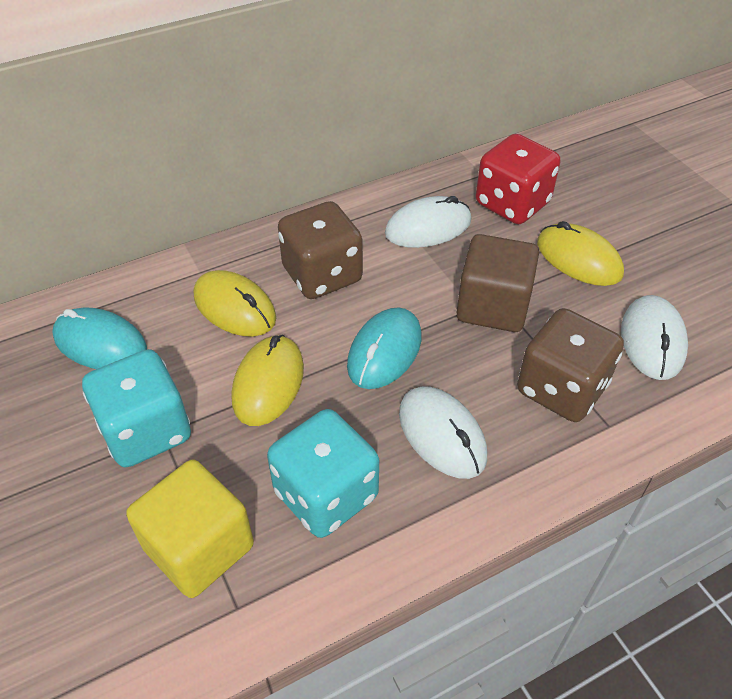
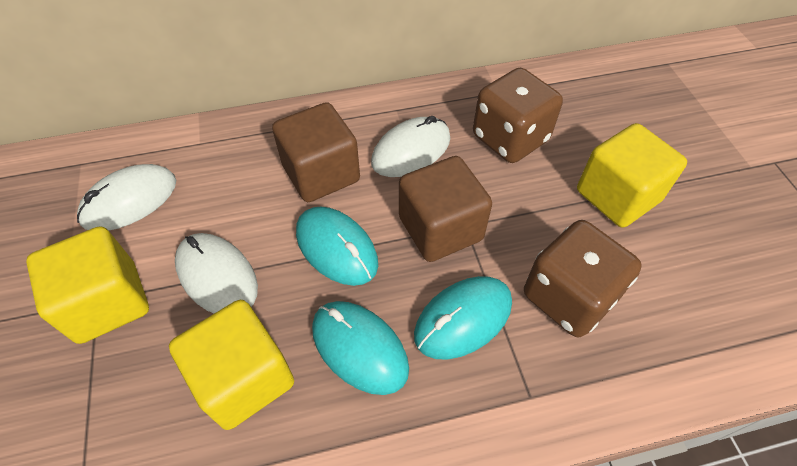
brown cube: [456,234,539,332] = 1 -> [272,102,360,202] [399,156,492,262] = 2
red dice: [476,134,561,224] = 1 -> none = 0
turquoise dice: [82,349,191,467] [267,409,379,538] = 2 -> none = 0
turquoise mouse: [52,308,147,369] [347,307,421,389] = 2 -> [296,207,378,286] [312,301,409,395] [414,276,512,360] = 3
yellow cube: [126,459,254,598] = 1 -> [26,226,149,344] [169,300,294,430] [577,123,687,228] = 3
yellow mouse: [194,270,276,337] [231,335,304,426] [537,221,624,286] = 3 -> none = 0

